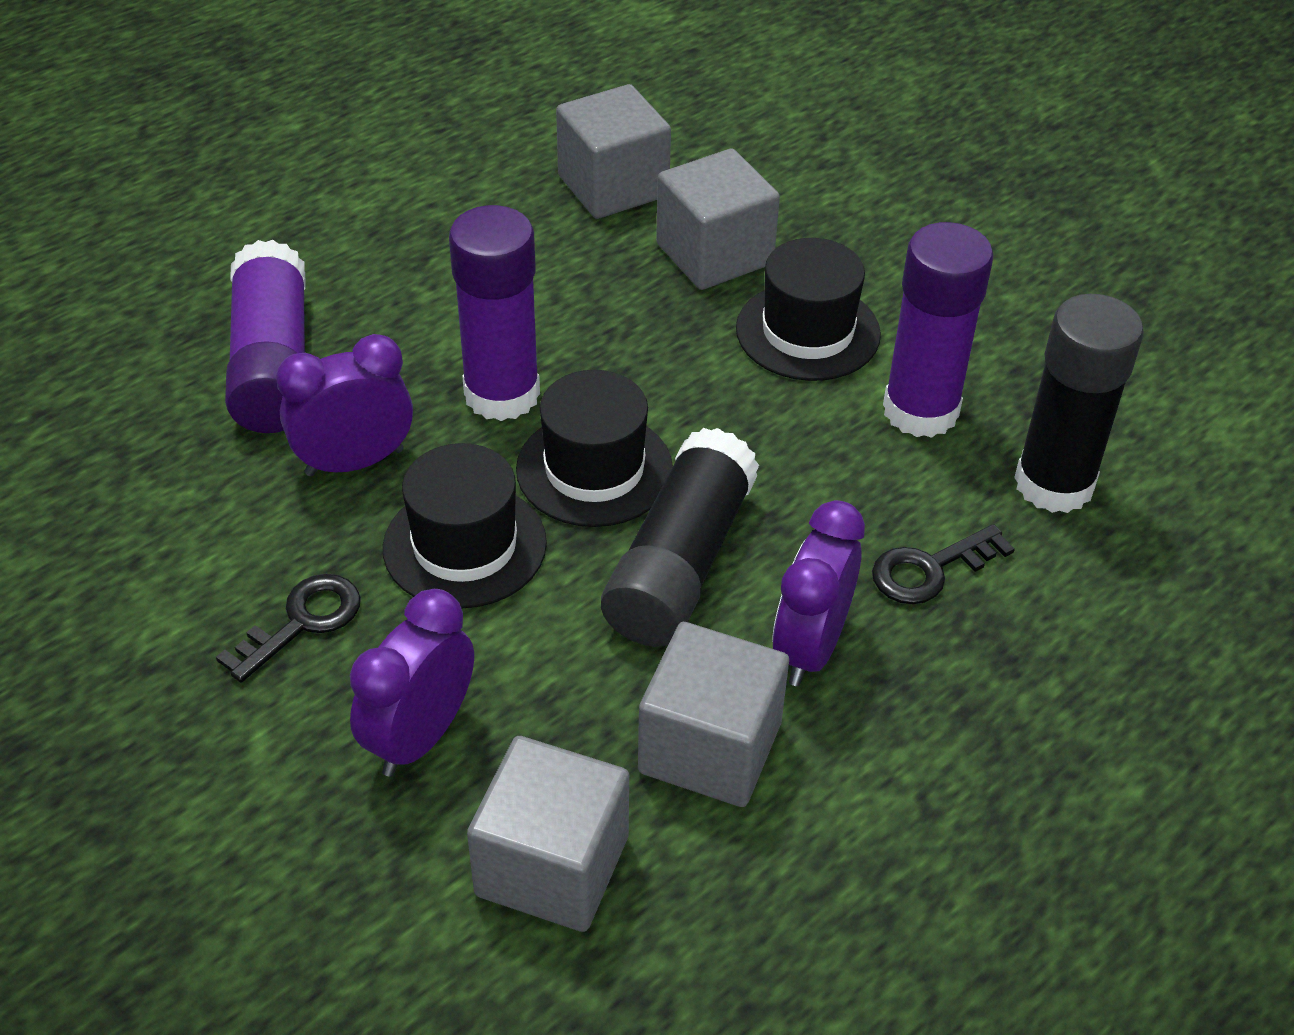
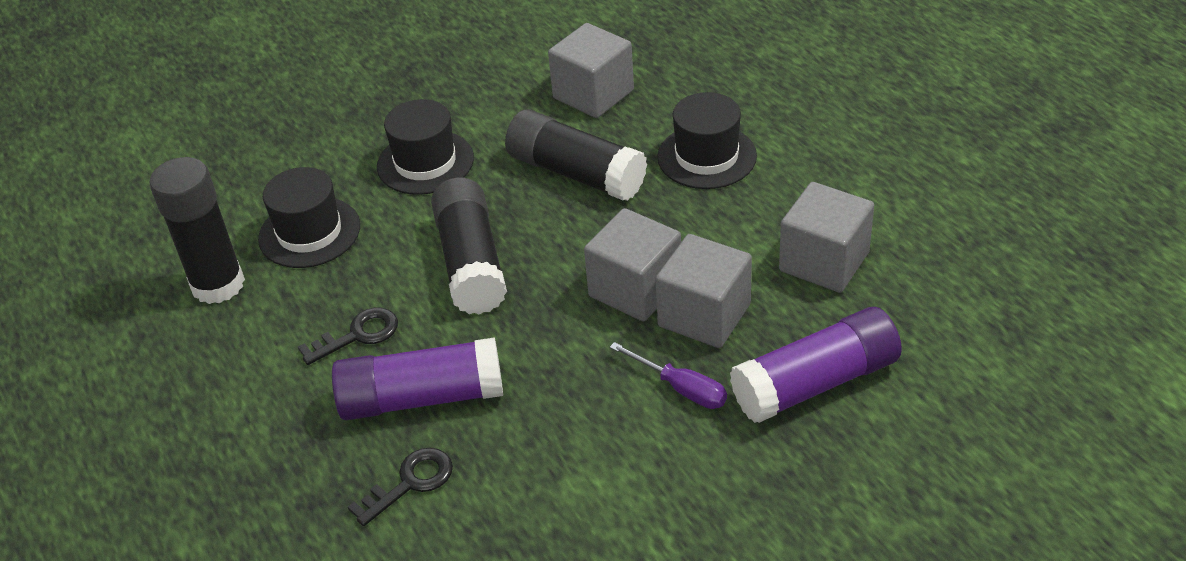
black glue stick: [601,428,759,647] [1014,294,1144,513] = 2 -> [150,157,245,304] [431,177,507,315] [505,109,647,201] = 3
purple clock: [276,334,413,477] [350,589,474,777] [772,500,865,686] = 3 -> none = 0
purple glue stick: [225,240,306,433] [449,205,540,421] [883,222,993,438] = 3 -> [332,337,503,420] [730,307,902,423] = 2
purple screwdriver: none = 0 -> [610,342,727,409] = 1

